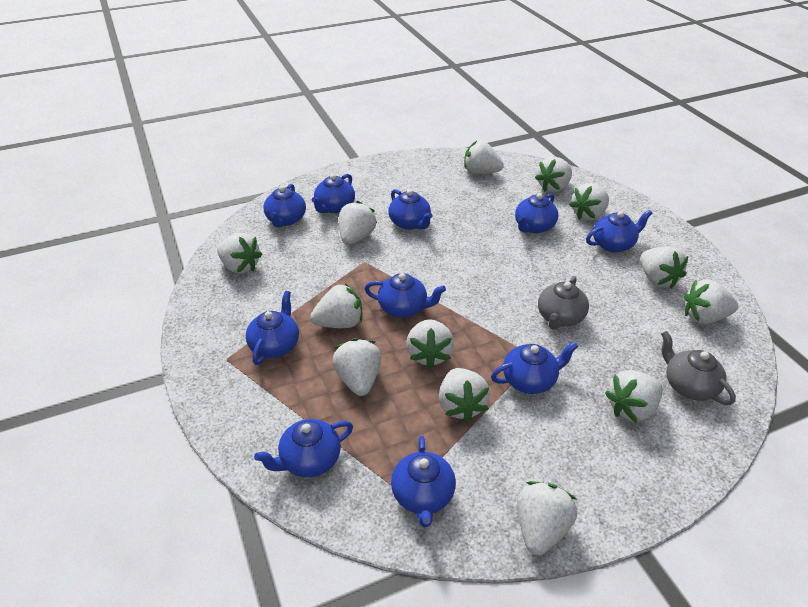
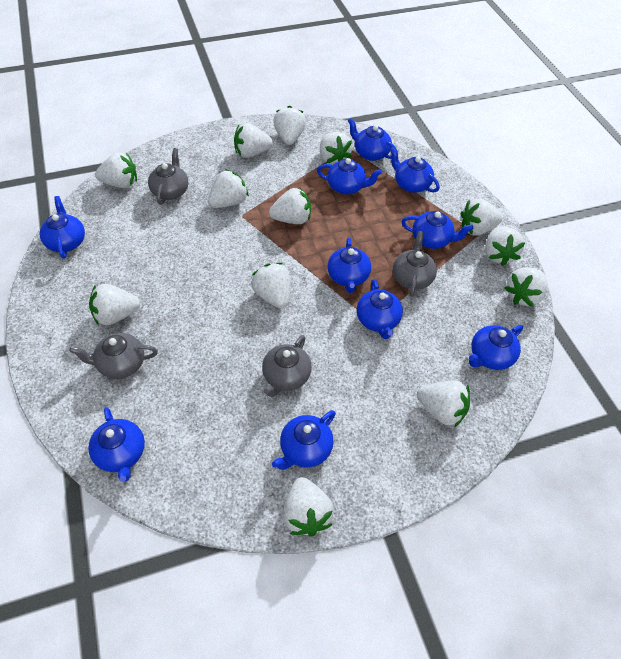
grey teapot: [538,276,589,330] [661,331,736,405] = 2 -> [70,333,158,379] [148,148,188,205] [262,335,312,397] [393,231,437,297] = 4

